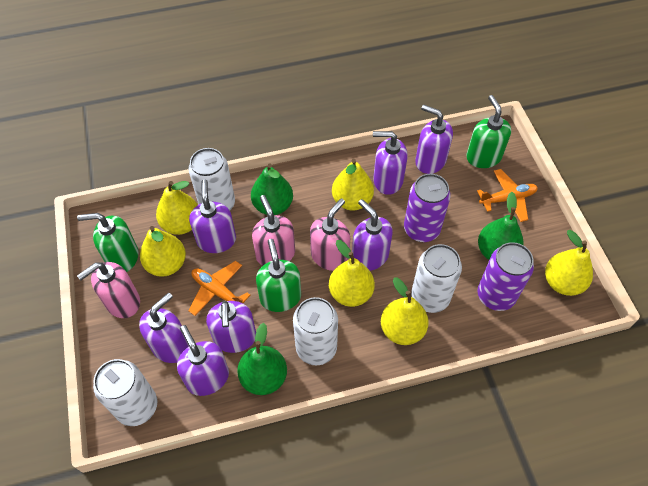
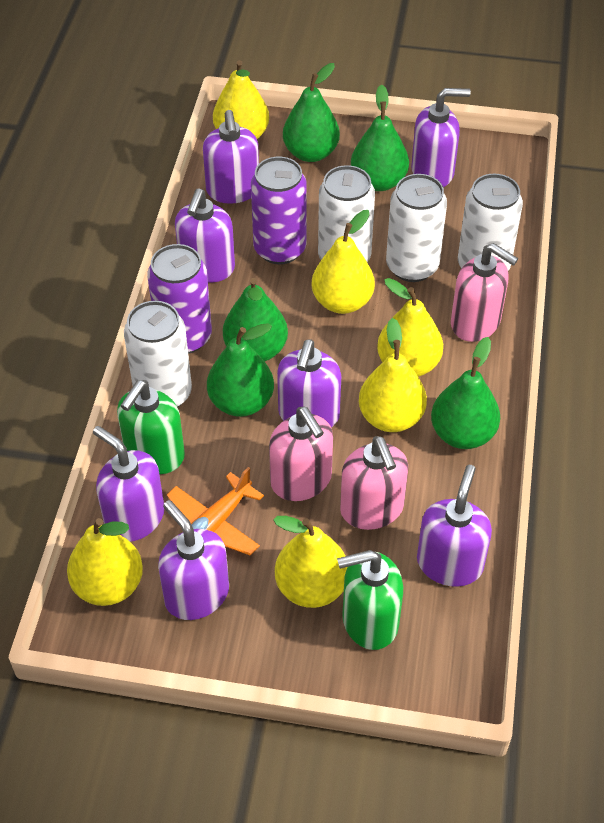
green pear: [237,323,287,395] [251,164,293,215] [478,192,524,260] = 3 -> [207,323,274,417] [223,278,288,362] [283,63,340,162] [351,85,409,191] [431,337,500,449] = 5
green soap dispenser: [77,213,138,272] [256,239,301,312] [466,95,511,168] = 3 -> [117,380,185,474] [337,550,403,650] = 2
orange plane: [189,261,250,316] [477,169,538,222] = 2 -> [167,467,264,556] = 1

